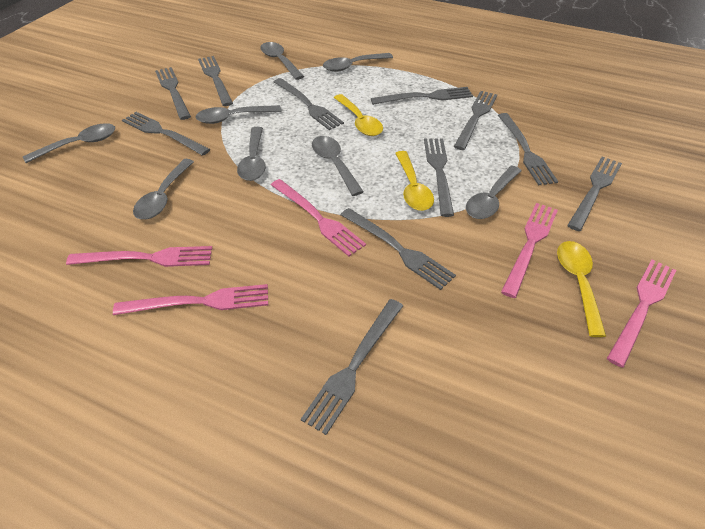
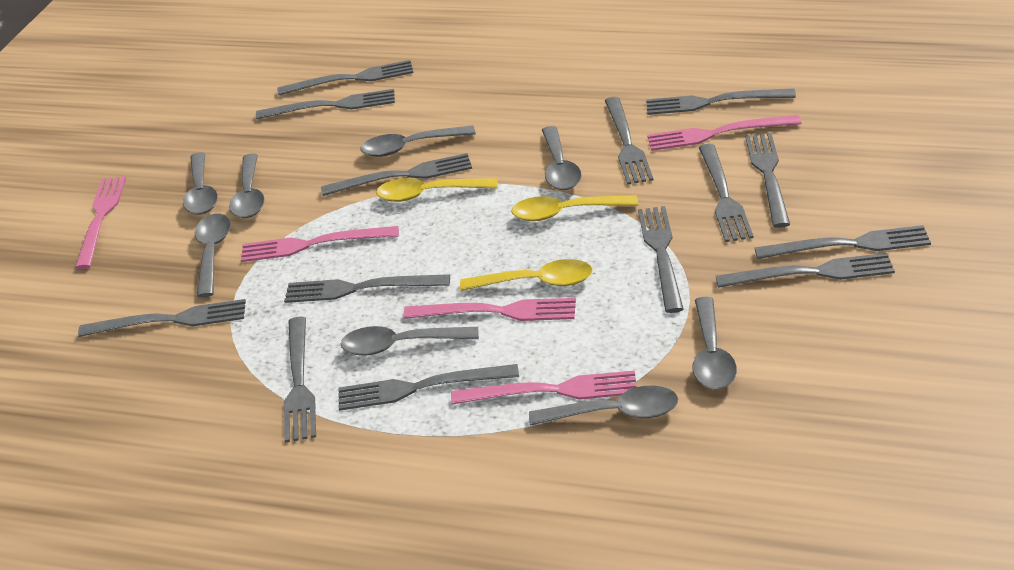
grey fork: [122,112,210,156] [155,67,191,120] [198,56,233,106] [274,78,344,130] [301,299,403,435] [341,208,456,290] [371,87,473,105] [424,138,454,217] [454,91,497,150] [498,113,558,186] [567,157,622,231] = 11 -> [78,299,246,337] [256,89,395,119] [277,60,413,95] [284,274,450,303] [284,317,316,443] [321,153,472,196] [339,364,519,411] [605,97,653,185] [638,206,683,313] [646,88,796,115] [699,144,754,242] [716,253,895,288] [745,133,790,228] [755,225,931,259] = 14

